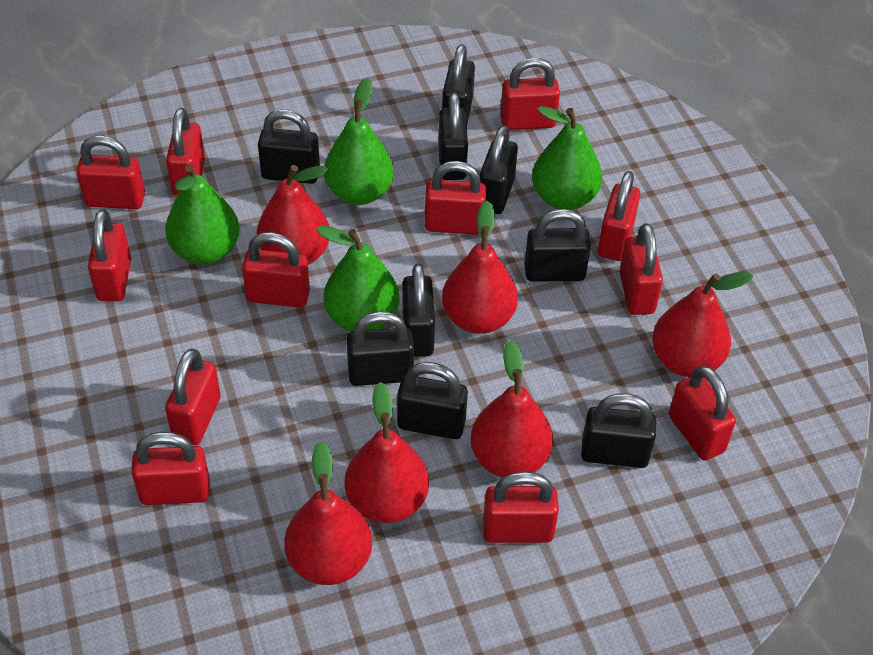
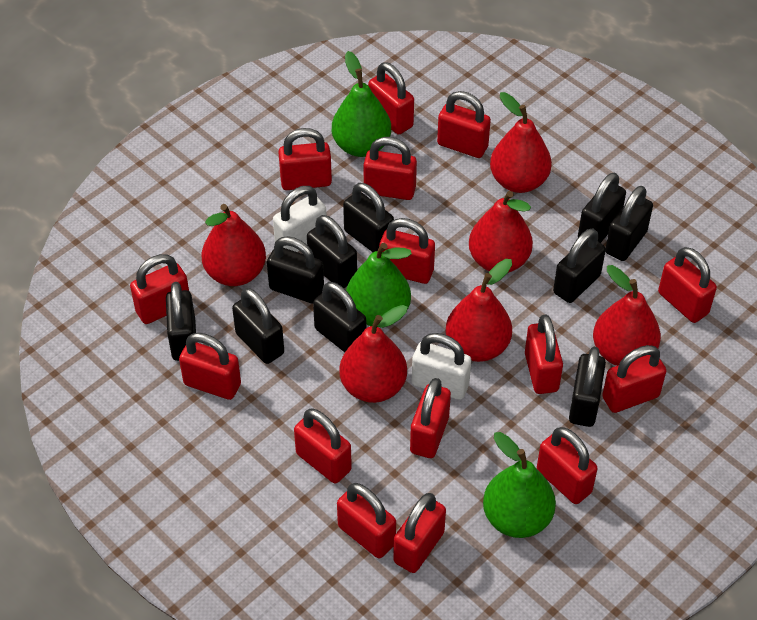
black padlock: [258,109,320,184] [346,311,414,386] [397,362,468,439] [402,264,435,356] [438,93,468,180] [442,44,475,123] [480,125,518,214] [524,209,591,282] [581,393,656,468] = 9 -> [166,282,196,361] [232,288,284,364] [267,236,324,304] [307,215,357,288] [313,282,366,352] [343,183,394,252] [553,229,606,303] [569,347,606,427] [578,173,626,243] [606,186,653,261] = 10
green pear: [165,165,240,264] [317,226,400,332] [324,78,394,205] [532,106,602,210] = 4 -> [332,51,391,157] [346,243,412,327] [483,432,556,538] = 3
red padlock: [76,135,145,209] [88,209,131,301] [131,432,210,505] [165,349,221,445] [166,108,205,196] [242,232,310,308] [425,161,486,235] [483,471,559,543] [500,57,560,130] [598,171,640,261] [620,223,663,315] [669,365,736,461] = 12 -> [130,254,189,324] [179,333,241,400] [278,128,332,190] [294,409,352,484] [337,483,396,559] [363,137,417,200] [368,62,414,135] [379,218,435,284] [393,493,446,573] [410,378,451,458] [437,91,491,158] [525,315,563,394] [537,427,598,504] [602,345,666,413] [658,247,717,323] = 15
white padlock: none = 0 -> [273,186,327,252] [412,333,471,400] = 2

